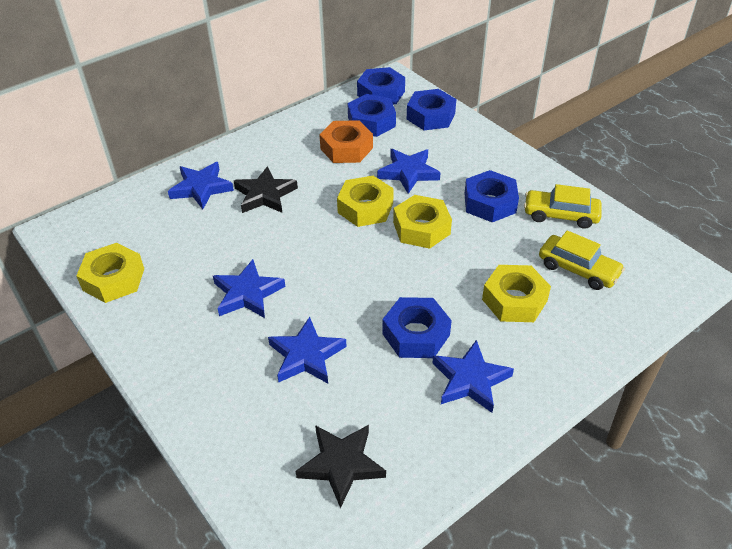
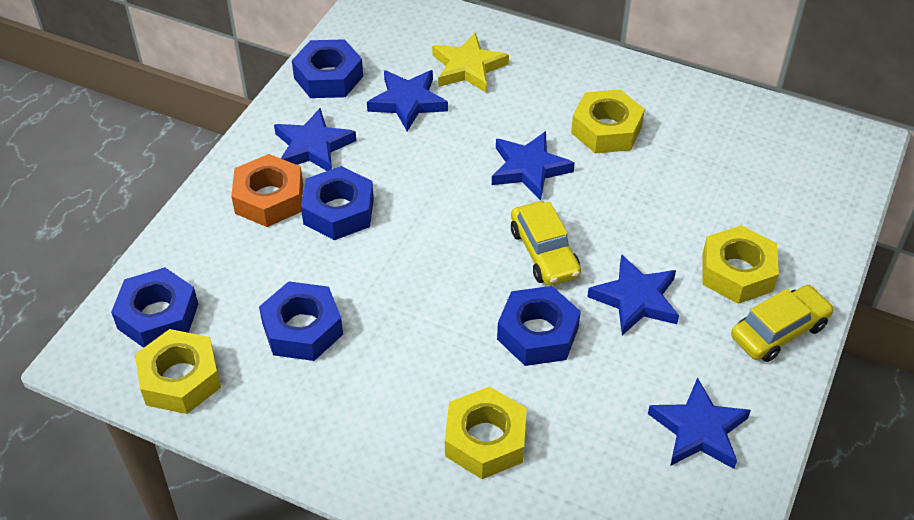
black star: [234,166,298,213] [295,425,386,508] = 2 -> none = 0
yellow star: none = 0 -> [432,33,509,93] = 1

